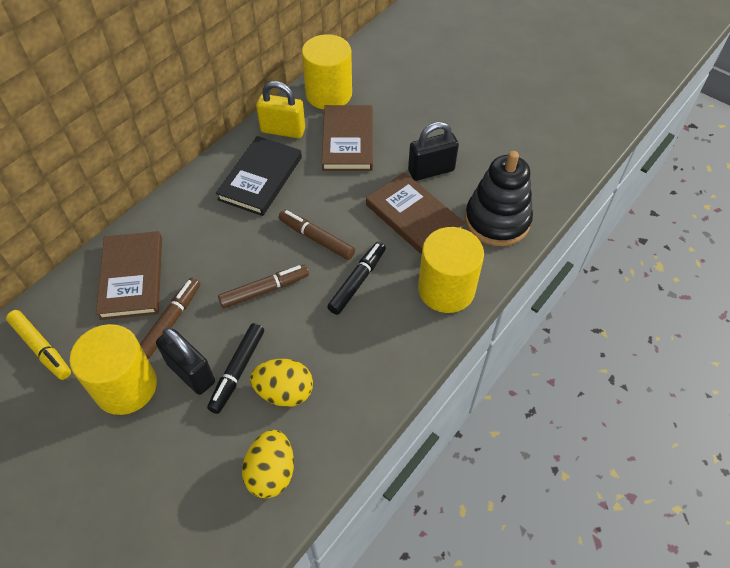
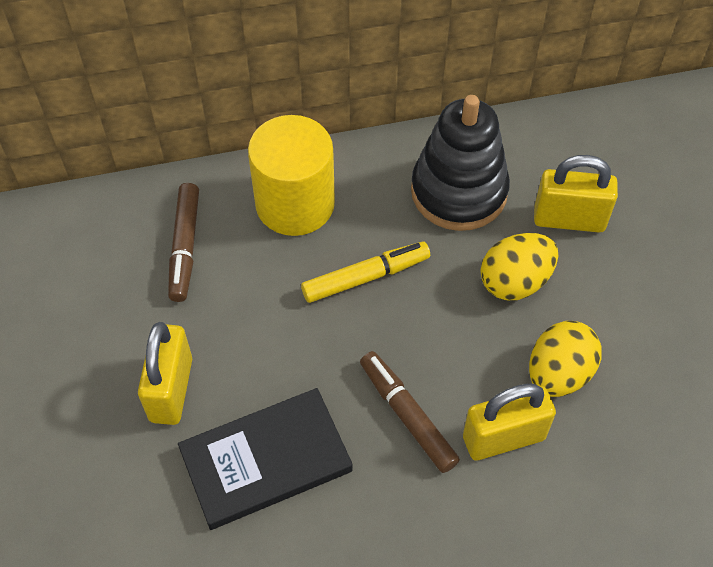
black marker: [207,323,264,414] [327,242,386,315] = 2 -> none = 0
black padlock: [156,328,215,395] [408,122,459,181] = 2 -> none = 0
brown book: [96,231,162,320] [322,105,373,171] [366,172,465,255] = 3 -> none = 0
brown marker: [140,278,200,359] [218,265,309,308] [279,210,355,260] = 3 -> [168,183,199,302] [360,351,460,473] = 2
yellow cylinder: [70,324,157,415] [302,34,352,109] [418,227,484,313] = 3 -> [248,115,335,236] = 1
yellow padlock: [256,81,305,138] = 1 -> [138,322,192,425] [463,384,556,461] [534,155,618,233] = 3

